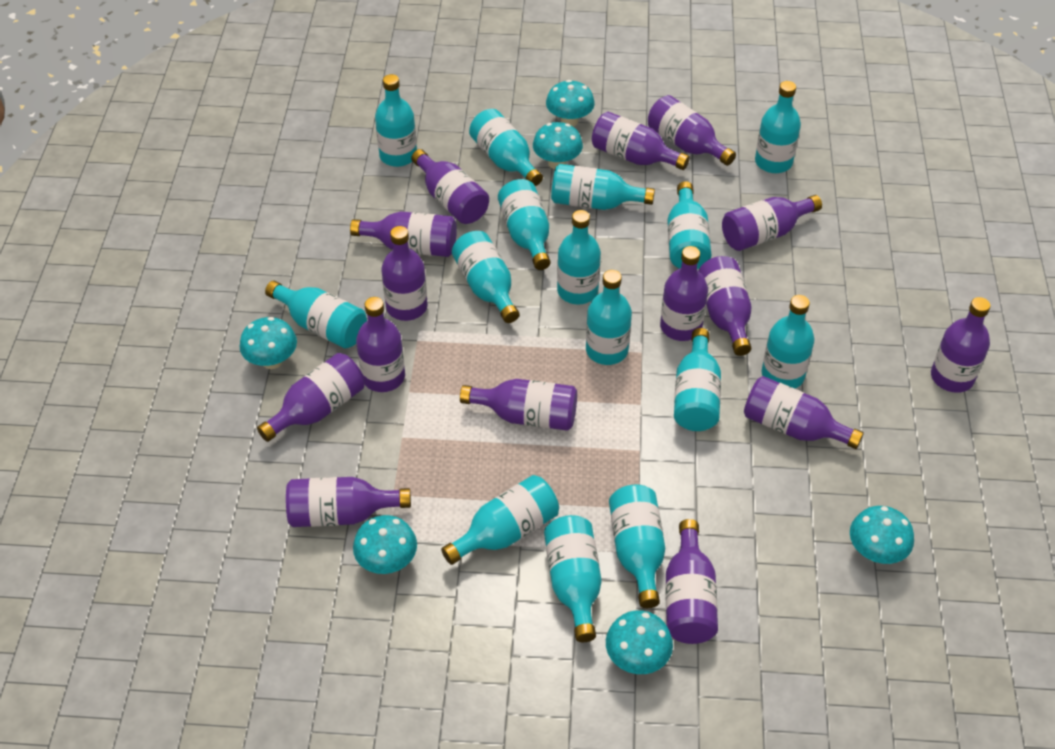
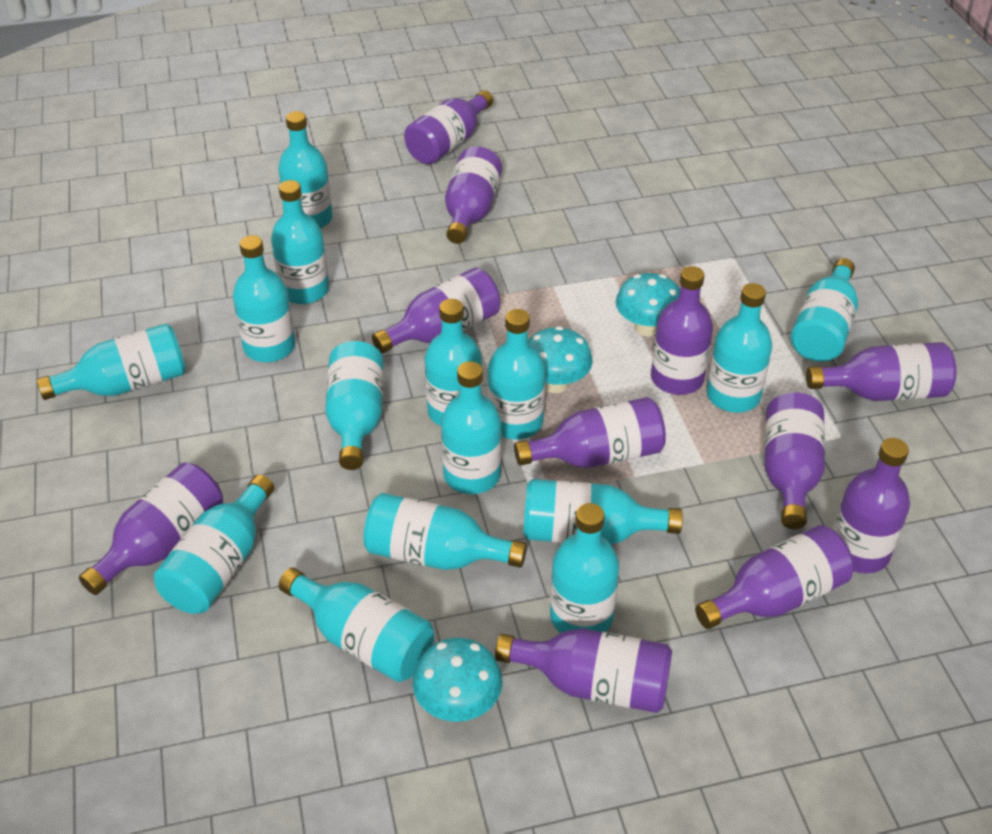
purple bottle: [257,353,365,442] [286,477,411,527] [350,211,457,257] [356,297,405,392] [381,226,428,321] [411,149,489,224] [460,379,577,431] [592,112,690,170] [648,95,736,166] [660,246,708,341] [665,519,718,644] [698,256,752,356] [722,195,822,251] [744,376,864,449] [931,297,990,393] = 15 -> [79,463,223,595] [372,268,500,353] [404,90,493,164] [445,146,502,244] [495,628,672,713] [514,397,666,468] [651,266,713,395] [695,525,853,629] [764,392,825,529] [806,342,956,401] [833,438,910,574] = 11
turquoise mushroom: [240,317,297,369] [353,515,417,574] [533,122,583,169] [546,80,595,126] [606,610,673,674] [850,506,914,564] = 6 -> [413,638,503,722] [528,326,593,393] [616,273,680,336] = 3

